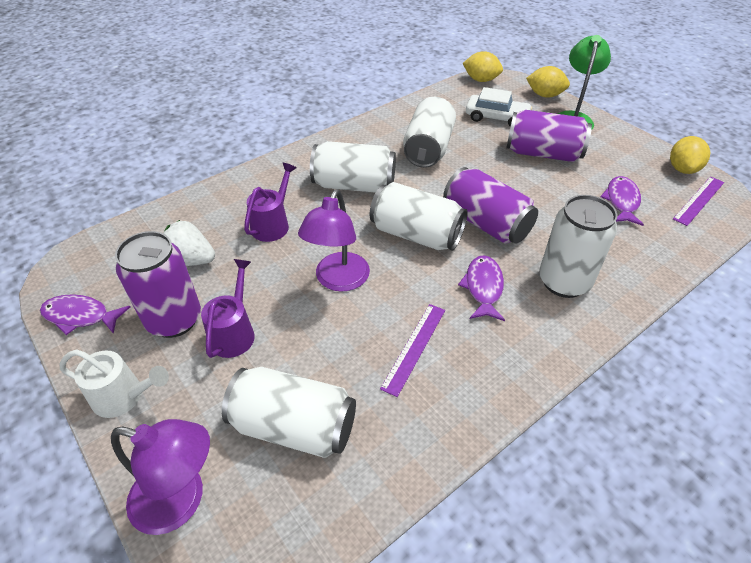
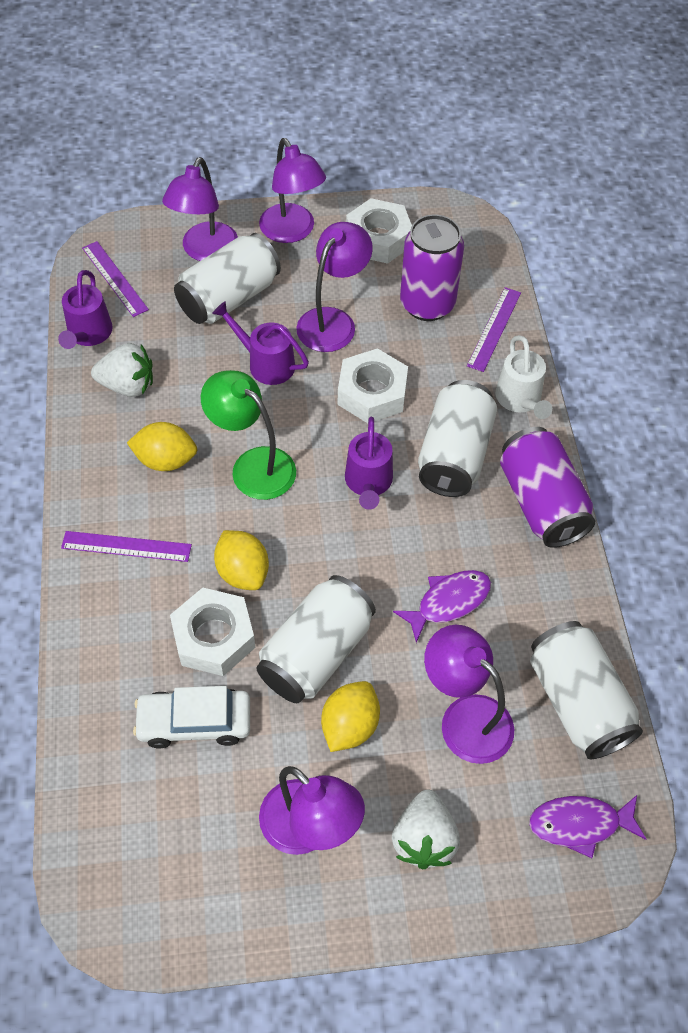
purple can: [115,231,201,338] [443,167,538,244] [506,110,592,162] = 3 -> [400,215,464,321] [500,427,595,548] = 2
purple fish: [40,294,130,335] [458,255,505,321] [600,176,644,226] = 3 -> [393,570,491,643] [529,795,647,858] = 2
purple lamp: [111,419,210,535] [298,189,370,292] = 2 -> [162,157,238,261] [259,138,326,243] [259,766,365,855] [296,222,373,352] [424,625,514,764] = 5
purple ruler: [380,304,445,397] [673,176,724,226] = 2 -> [61,531,192,562] [82,241,149,317] [467,287,521,372] = 3
purple watering can: [201,259,255,358] [244,163,297,242] = 2 -> [58,270,113,349] [212,301,309,385] [345,417,393,510] = 3
white can: [222,367,356,458] [310,141,396,193] [370,182,468,251] [403,97,456,168] [539,195,617,298] = 5 -> [174,233,281,324] [257,575,376,703] [418,380,497,497] [530,621,643,759] = 4
white nut: none = 0 -> [170,588,256,676] [338,348,408,423] [346,198,412,264] = 3
white strawberry: [163,220,215,266] = 1 -> [91,343,153,397] [392,790,460,869] = 2

